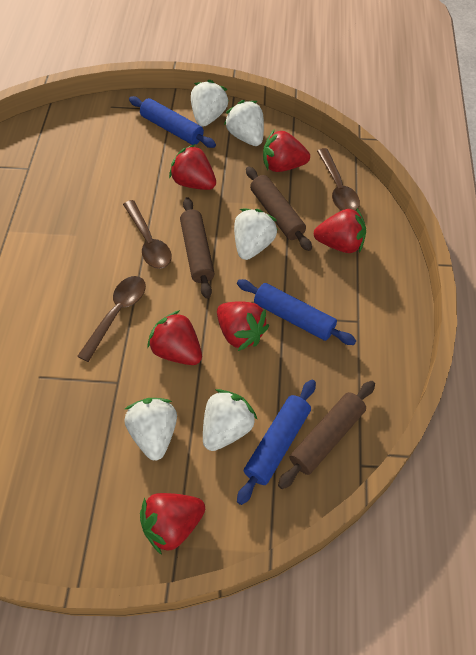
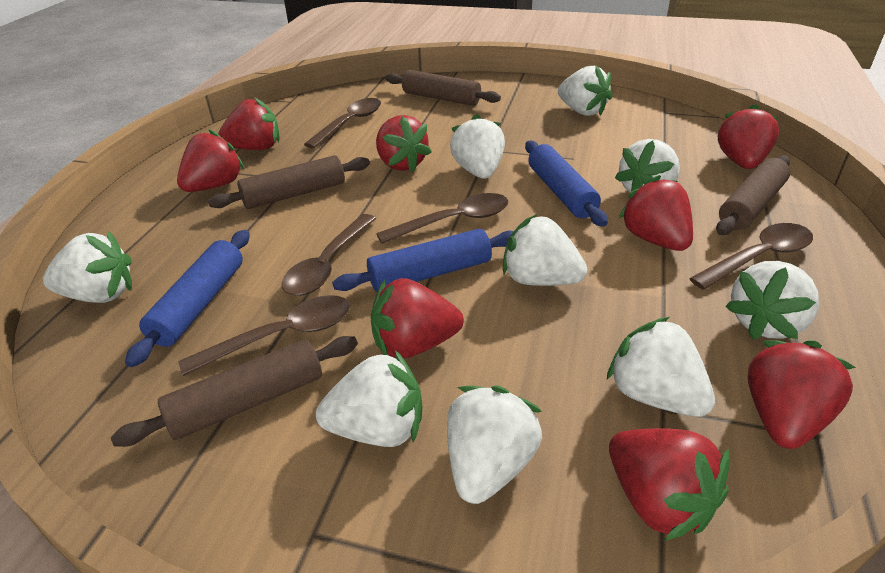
brown rolling pin: [180,197,215,299] [246,166,312,251] [278,381,375,489] = 3 -> [111,336,358,447] [208,155,370,209] [386,70,501,106] [716,155,790,235] = 4
brown spoon: [77,276,146,362] [123,200,172,269] [317,148,360,211] = 3 -> [178,295,351,376] [282,214,376,296] [304,98,381,148] [376,193,509,244] [689,223,813,290] = 5
red strawberry: [140,493,205,555] [147,310,202,365] [169,144,216,190] [217,301,269,351] [263,130,310,172] [314,208,366,253] = 6 -> [177,129,244,192] [218,97,280,150] [371,278,464,358] [376,115,432,172] [609,428,730,541] [618,175,693,251] [718,104,779,169] [748,340,856,449] = 8
white strawberry: [124,398,177,460] [191,80,229,127] [203,389,258,451] [224,100,264,146] [234,209,278,260] = 5 -> [43,232,132,303] [316,350,422,447] [447,386,542,504] [450,114,505,179] [503,214,587,286] [558,66,612,116] [607,317,715,417] [615,139,680,193] [725,261,819,340] = 9

